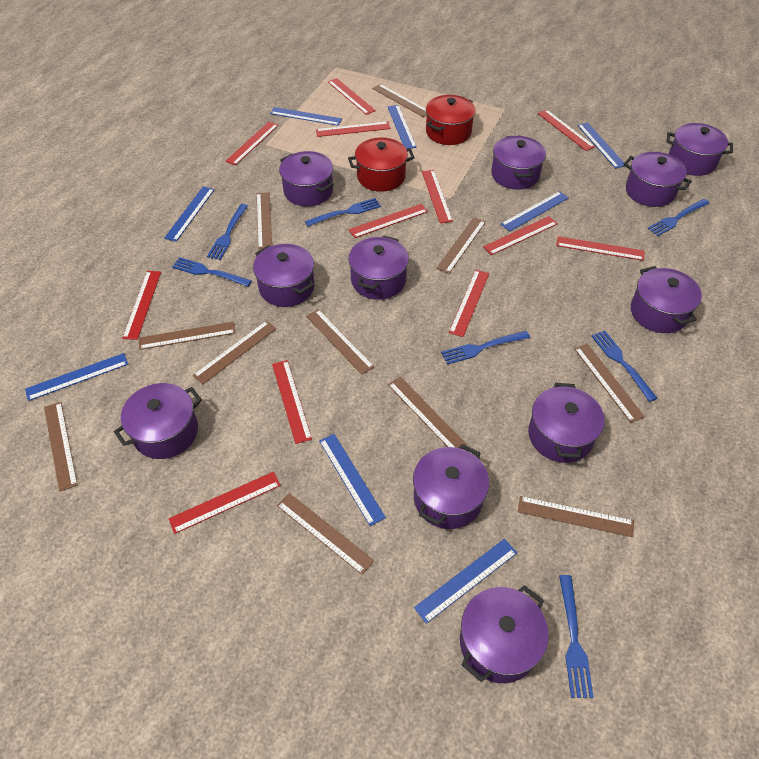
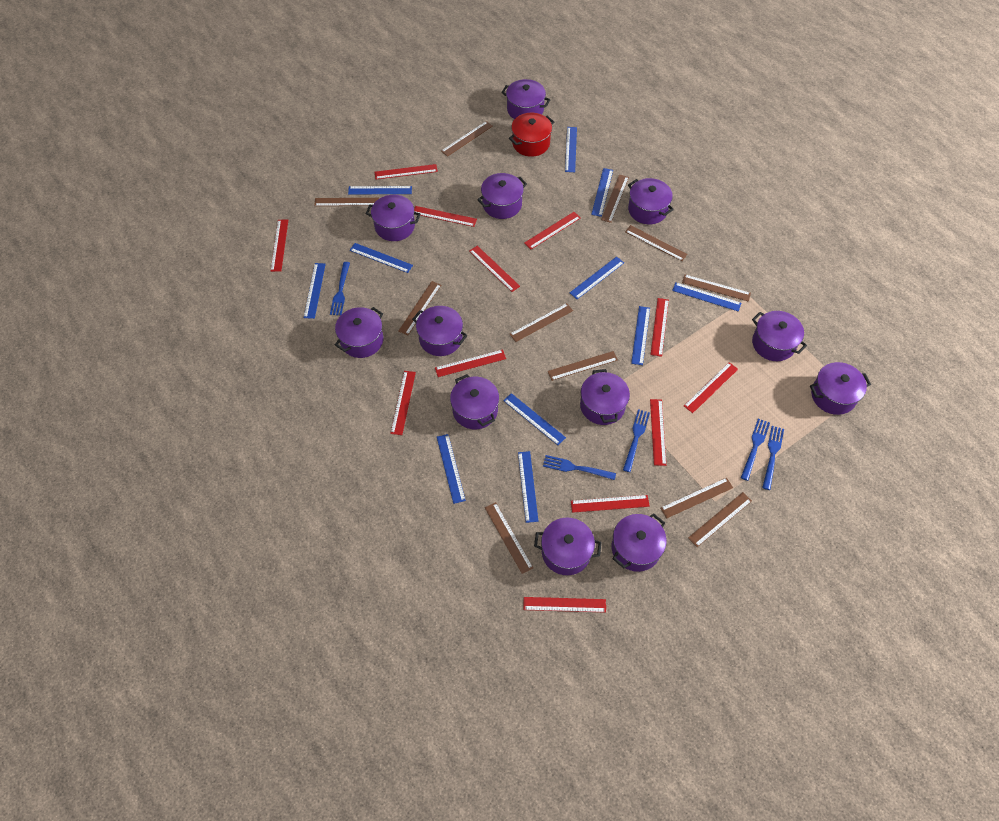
blue fork: [172,257,252,287] [207,204,248,260] [305,198,381,226] [441,331,530,365] [559,575,594,698] [591,330,657,402] [647,199,709,236] = 7 -> [330,262,350,316] [543,455,616,480] [623,409,650,472] [741,419,770,481] [762,426,784,490] = 5
blue ruler: [25,353,128,401] [164,187,215,242] [270,107,342,126] [319,434,386,526] [387,105,417,149] [414,539,517,624] [501,191,568,231] [577,123,625,169] = 8 -> [304,263,326,319] [348,186,412,195] [350,243,413,273] [437,434,466,504] [503,393,566,445] [518,451,539,523] [565,127,577,172] [570,257,624,299] [591,168,613,217] [631,306,650,365] [672,282,741,312] = 11
purple pot: [114,383,202,459] [253,244,315,307] [279,151,334,206] [348,236,409,300] [413,444,489,529] [460,585,549,683] [491,136,546,190] [528,383,604,463] [624,152,692,207] [631,266,702,333] [667,123,733,176] = 11 -> [335,307,384,358] [366,195,420,241] [412,306,468,356] [450,374,499,429] [477,173,527,219] [501,79,550,119] [534,518,602,575] [580,369,630,425] [612,513,667,572] [628,178,674,224] [752,311,807,361] [810,362,871,415] = 12
red pot: [348,137,415,192] [426,95,476,145] = 2 -> [509,113,554,157] = 1

